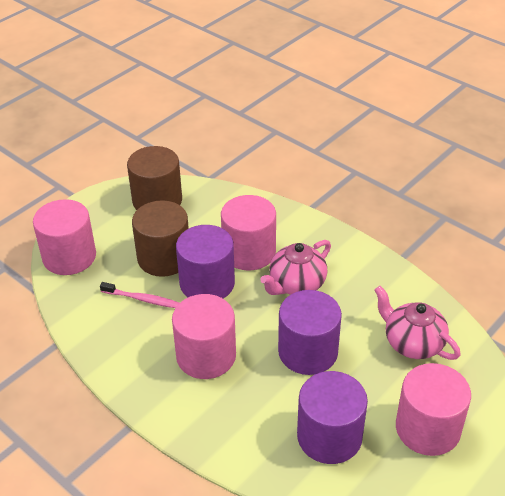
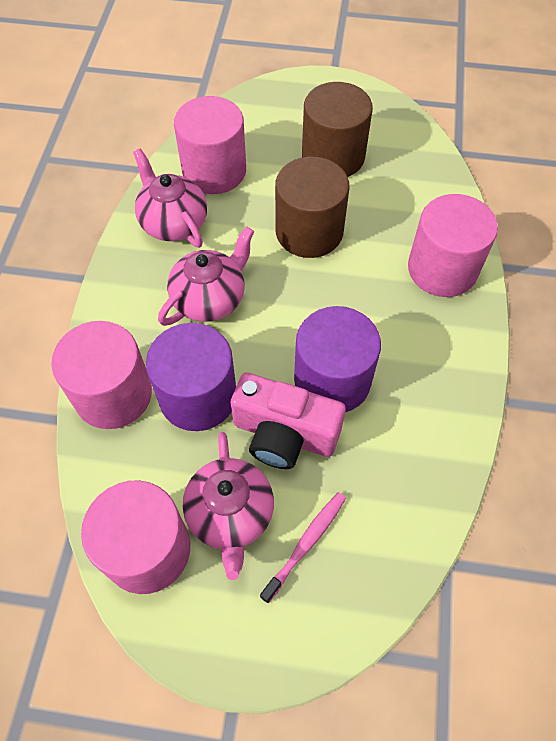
pink camera: none = 0 -> [231,372,346,469] = 1
pink teapot: [260,240,331,295] [374,286,461,360] = 2 -> [133,148,207,248] [158,227,254,326] [183,432,274,580] = 3
purple cylinder: [176,225,235,299] [278,290,342,375] [297,371,368,464] = 3 -> [146,323,236,431] [294,306,381,412] = 2

